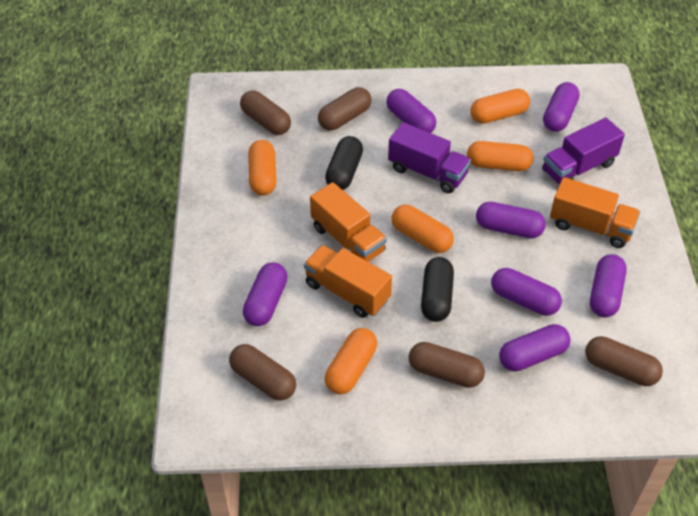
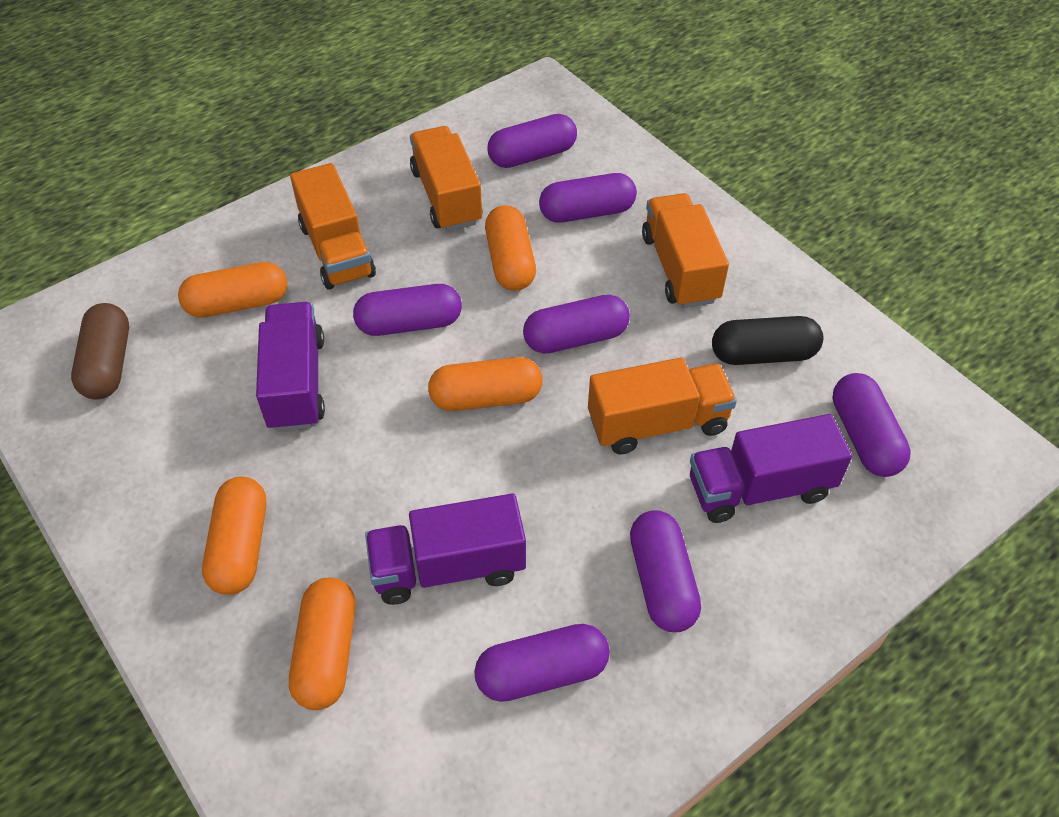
black capsule: [325,136,363,190] [421,257,454,322] = 2 -> [712,316,824,365] = 1
brown capsule: [229,344,296,401] [240,91,291,135] [318,87,371,131] [409,342,485,388] [585,336,663,386] = 5 -> [71,303,129,399] = 1
orange truck: [304,245,392,318] [310,182,387,262] [550,177,641,248] = 3 -> [290,163,376,290] [410,126,483,231] [588,358,737,454] [642,193,729,308] = 4
purple truck: [388,122,471,193] [542,117,625,184] = 2 -> [256,302,325,431] [365,494,526,605] [690,414,852,523] = 3

